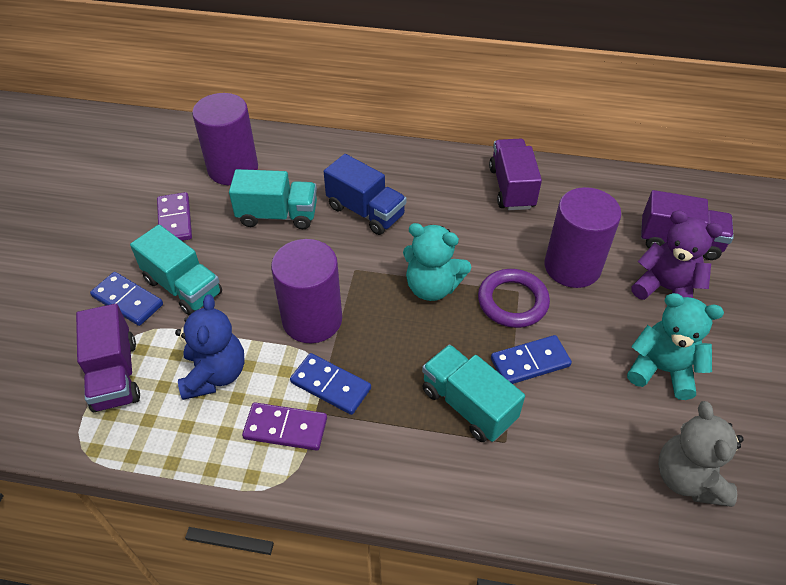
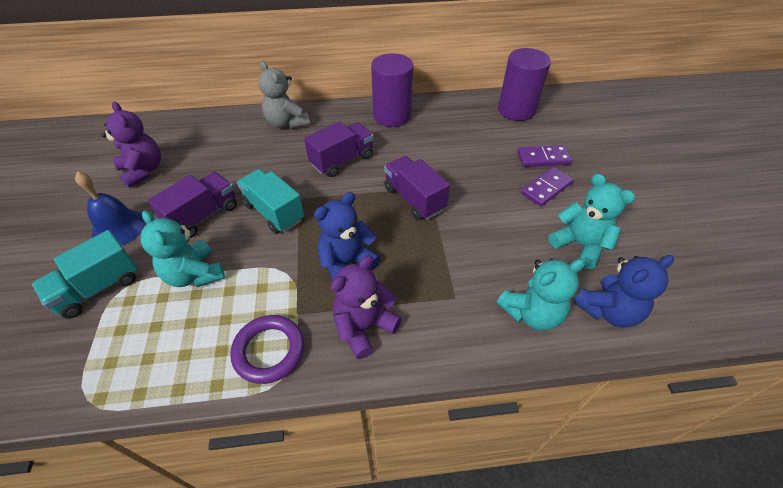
blue bell: none = 0 -> [75,172,145,245] = 1
blue domino: [90,272,163,326] [290,353,371,415] [491,335,572,384] = 3 -> none = 0
blue teddy bear: [175,294,245,400] = 1 -> [314,192,380,280] [573,255,674,328] = 2
blue truck: [324,154,406,235] = 1 -> none = 0
purple cylinder: [192,93,258,185] [271,239,342,343] [544,187,621,288] = 3 -> [371,53,413,127] [498,48,551,121] = 2
purple teddy bear: [632,210,723,300] = 1 -> [102,102,161,188] [331,256,402,359] = 2
turquoise teddy bear: [403,223,471,301] [627,293,724,400] = 2 -> [140,210,225,287] [497,258,585,331] [548,174,635,269] = 3
turquoise truck: [130,225,222,316] [229,169,317,229] [422,344,525,442] = 3 -> [32,230,138,319] [237,169,304,234] = 2

